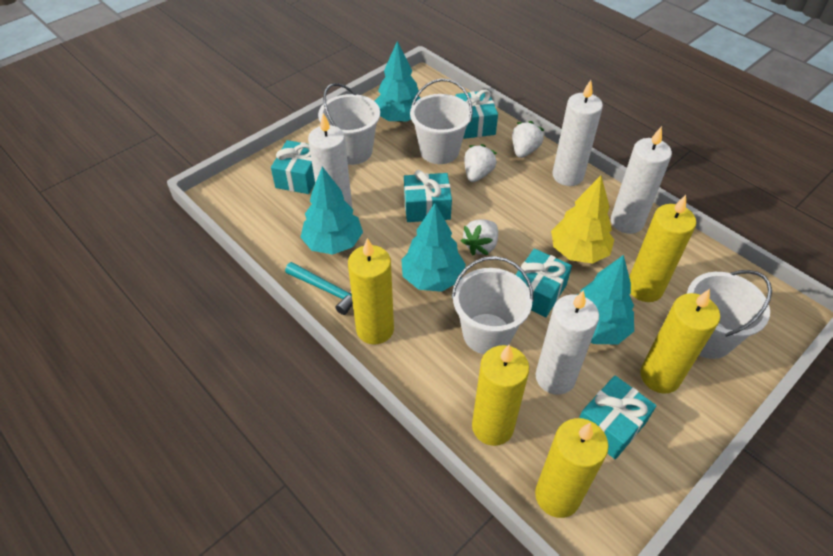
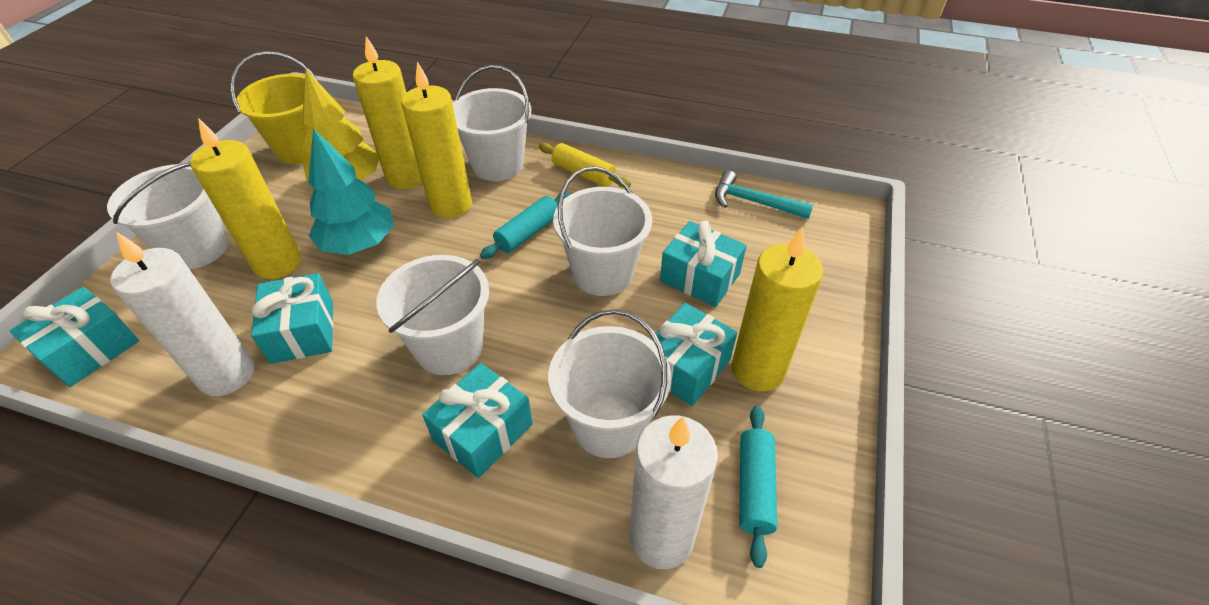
turquoise rolling pin: none = 0 -> [480,192,570,259] [740,406,777,568] = 2
turquoise tree: [300,167,363,255] [375,41,420,122] [401,203,466,292] [575,255,634,345] = 4 -> [308,128,394,255] = 1
white bucket: [318,83,380,165] [410,79,473,164] [451,256,534,354] [687,270,772,359] = 4 -> [107,162,228,269] [376,255,489,375] [452,65,531,181] [548,309,671,458] [553,166,652,296] = 5
white candle: [308,113,352,208] [535,290,599,395] [553,80,603,186] [611,126,672,234] = 4 -> [110,232,254,396] [630,415,718,569] = 2
white strawberry: [461,220,498,256] [464,144,497,182] [512,121,544,158] = 3 -> none = 0
yellow bucket: none = 0 -> [231,51,319,164] = 1
yellow candle: [348,238,394,345] [472,345,529,446] [535,418,609,518] [629,195,696,302] [640,289,720,394] = 5 -> [190,118,301,279] [353,36,422,189] [401,62,472,218] [731,227,823,391] = 4
yellow rolling pin: none = 0 -> [539,143,631,188] = 1

